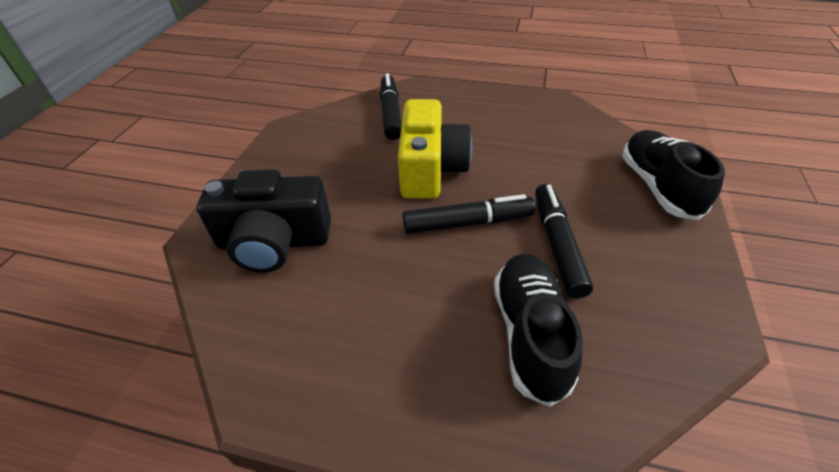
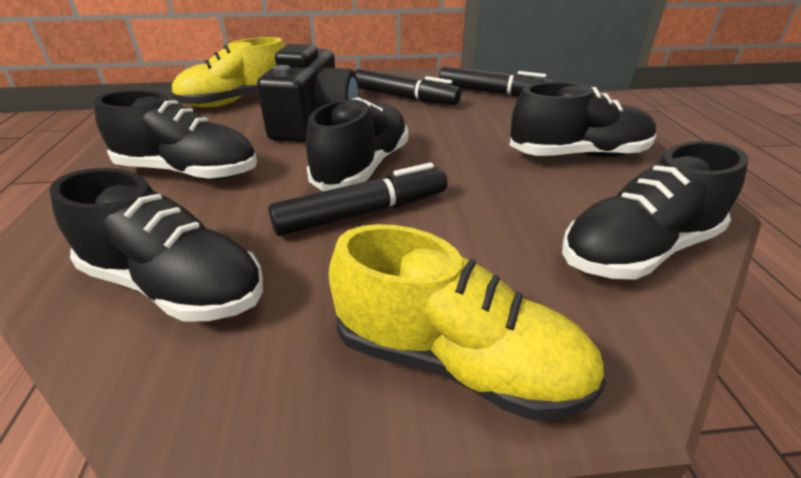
black shoe: [494,254,583,407] [622,130,725,220] = 2 -> [50,168,263,322] [94,90,257,180] [306,97,408,191] [510,82,656,157] [562,141,748,280] = 5
yellow camera: [398,99,472,199] = 1 -> none = 0
yellow shoe: none = 0 -> [171,37,285,107] [329,224,606,420] = 2

